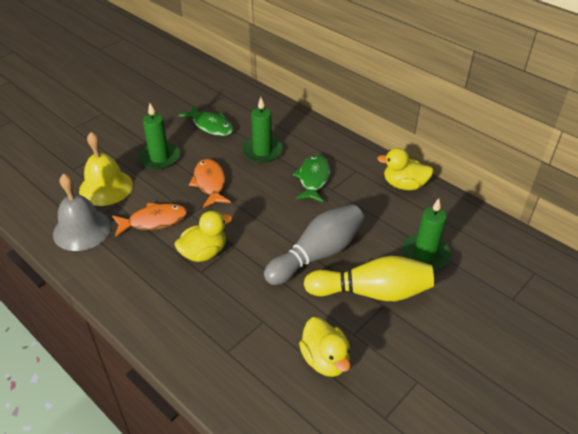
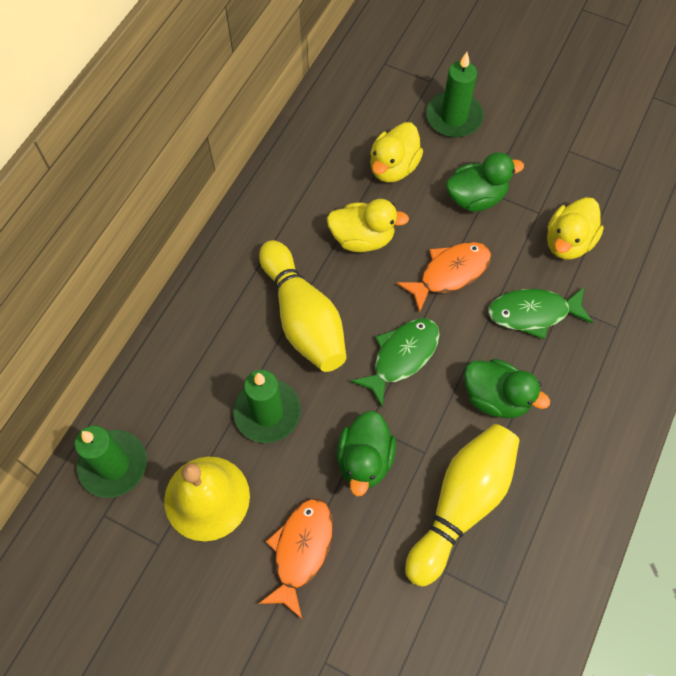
green duck: none = 0 -> [337,411,396,496] [446,152,524,212] [464,359,550,418] = 3
grey bell: [53,173,111,251] = 1 -> none = 0
grey bowling pin: [264,204,364,285] = 1 -> none = 0
yellow bowling pin: [304,256,434,301] = 1 -> [259,240,347,372] [405,424,520,587] = 2

